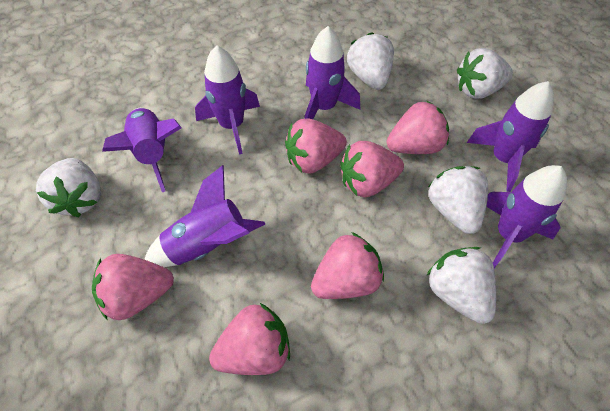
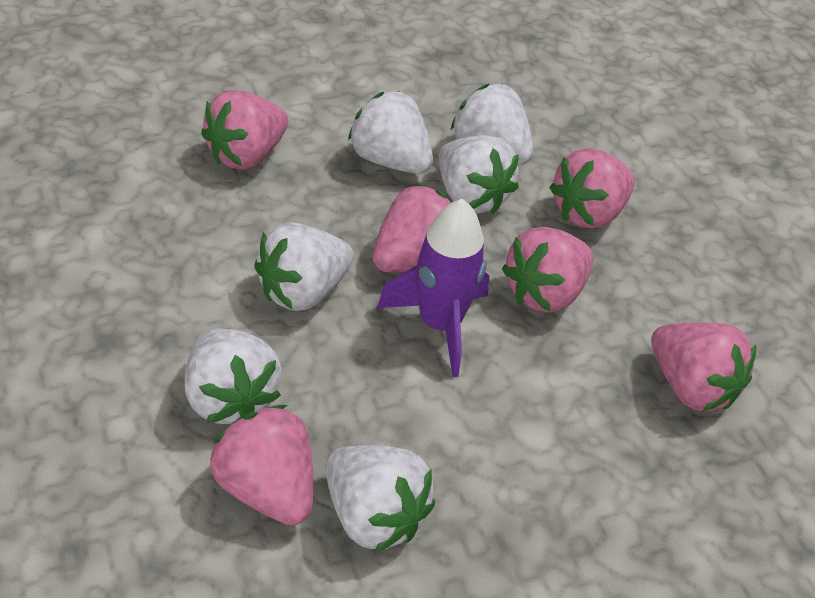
purple rocket: [102,108,182,192] [144,165,266,267] [195,45,260,154] [305,26,360,119] [467,81,554,192] [486,165,567,268] = 6 -> [377,199,489,377] = 1
white strawberry: [36,158,101,217] [347,32,394,90] [426,247,496,324] [428,166,488,234] [457,48,513,99] = 5 -> [185,328,281,424] [254,222,354,311] [325,445,435,553] [348,91,433,174] [439,135,519,214] [451,84,533,165] = 6

